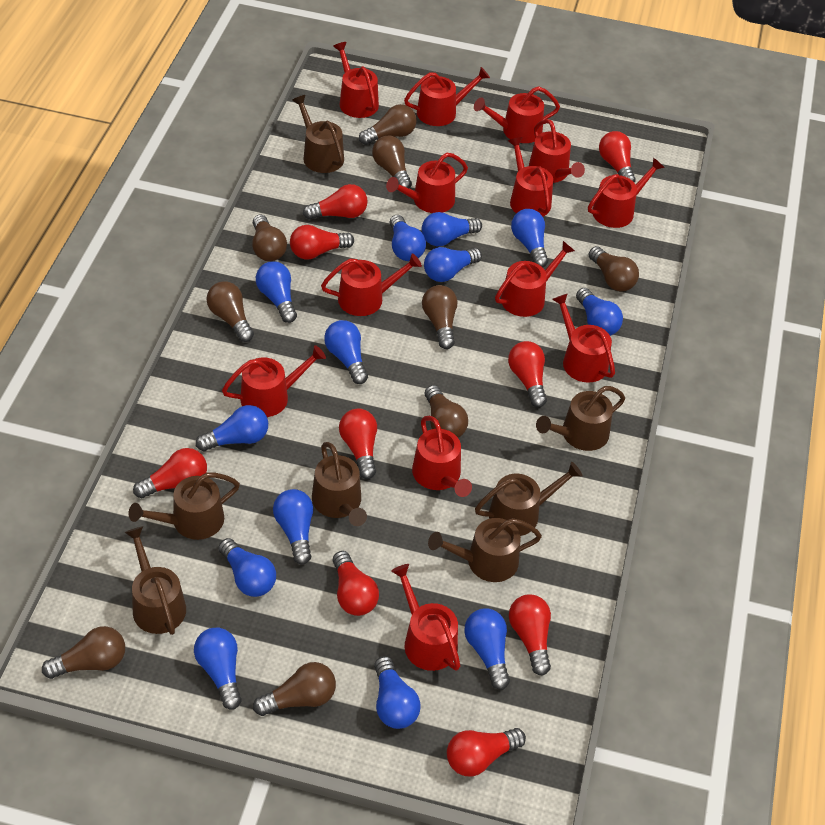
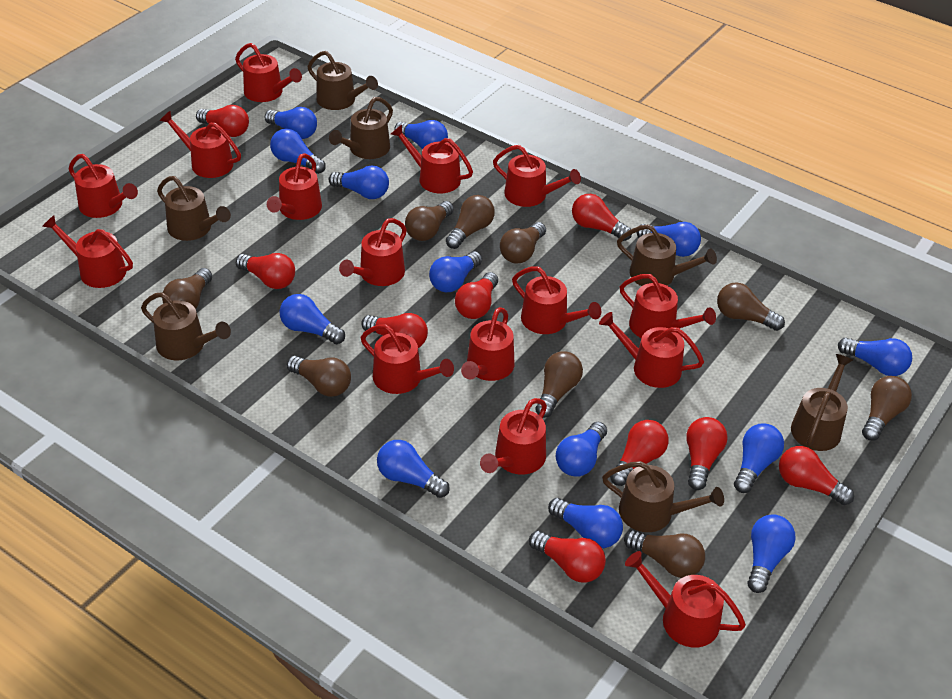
red watering can: [222,345,326,417] [321,253,422,316] [333,42,379,118] [386,153,468,213] [391,564,460,671] [404,67,490,126] [412,416,472,497] [474,86,560,143] [495,241,575,317] [508,137,553,217] [529,119,585,183] [552,293,615,383] [588,158,665,228] = 13 -> [42,215,133,288] [69,154,138,218] [159,111,241,178] [235,43,302,102] [267,153,322,220] [339,218,407,286] [361,325,454,394] [391,124,473,193] [461,307,514,381] [480,398,547,475] [493,145,581,207] [512,267,601,334] [599,312,704,388] [620,274,716,338] [625,551,746,648] = 15

